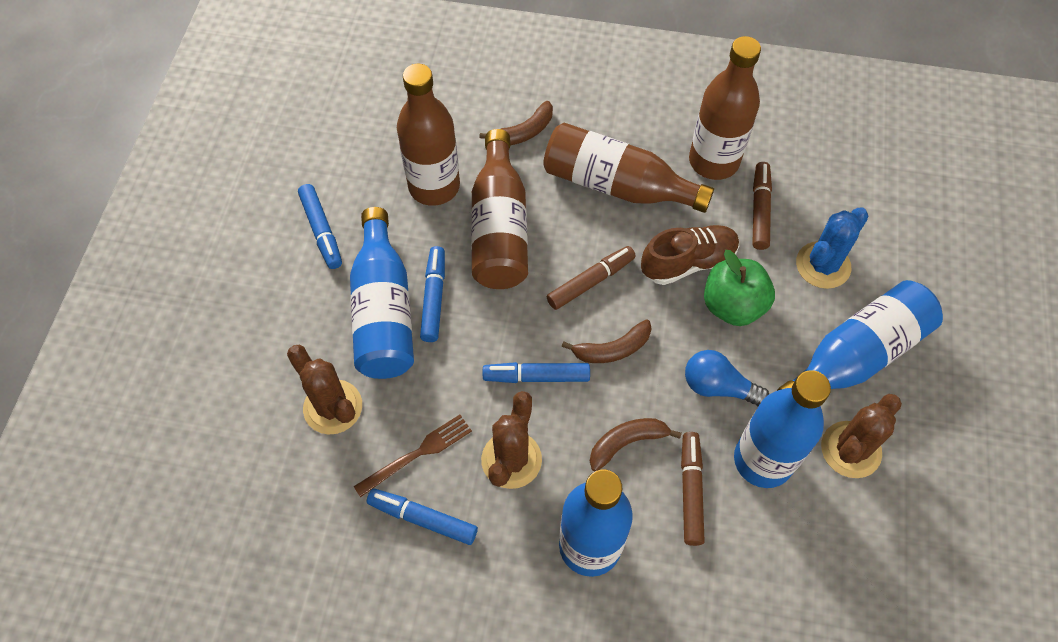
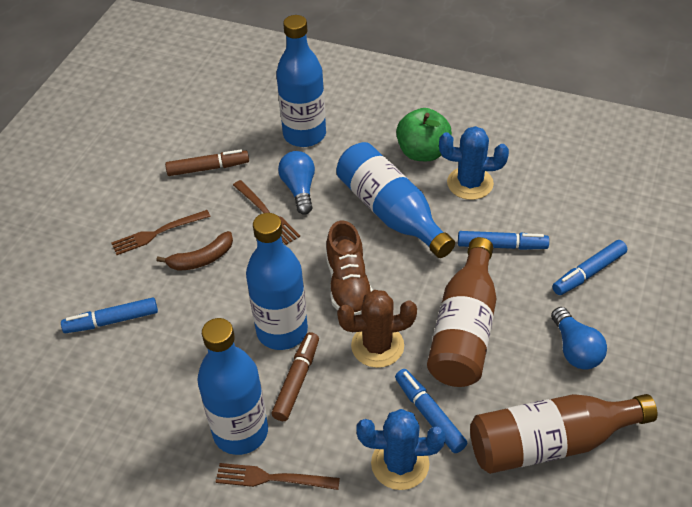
blue cactus: [796,207,869,289] = 1 -> [357,409,446,490] [439,126,509,200] = 2
blue light bulb: [685,350,769,406] = 1 -> [278,151,315,215] [551,307,607,370] = 2
brown banana: [479,101,553,145] [561,319,652,363] [590,418,682,471] = 3 -> [156,231,233,271] = 1
brown bottle: [397,64,460,206] [471,129,528,289] [543,123,714,213] [689,36,761,180] = 4 -> [427,237,497,387] [470,394,657,474] = 2
brown cactus: [287,345,362,435] [481,391,542,489] [821,394,902,478] = 3 -> [337,290,417,368] = 1
brown fork: [354,415,472,497] = 1 -> [111,210,211,255] [216,463,340,490] [233,180,300,245] = 3
brown marker: [547,246,636,310] [681,432,705,546] [752,162,772,250] = 3 -> [165,149,249,176] [271,332,319,421] = 2

